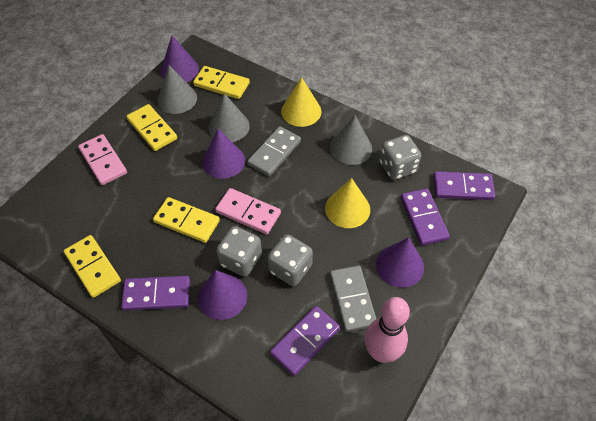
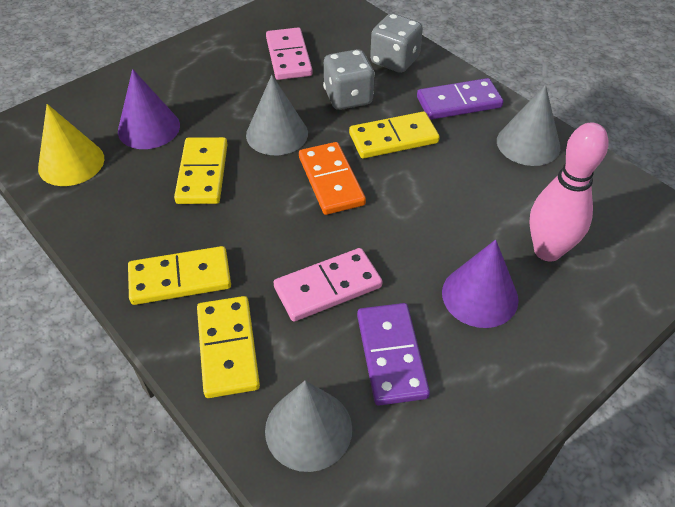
grey dice: [216,226,262,277] [268,234,313,286] [379,135,421,180] = 3 -> [323,49,375,110] [370,13,423,73] = 2
grey domino: [247,126,301,176] [330,265,376,332] = 2 -> none = 0
orange domino: none = 0 -> [299,142,366,215] = 1
purple cone: [161,36,199,82] [198,270,247,320] [202,129,245,179] [376,237,424,288] = 4 -> [118,69,180,149] [442,240,519,328] = 2
purple domino: [121,276,190,311] [270,306,340,376] [401,188,450,246] [433,171,495,200] = 4 -> [357,303,430,406] [417,78,504,120] = 2
yellow cone: [281,77,321,127] [325,178,370,228] = 2 -> [38,104,104,186] = 1

